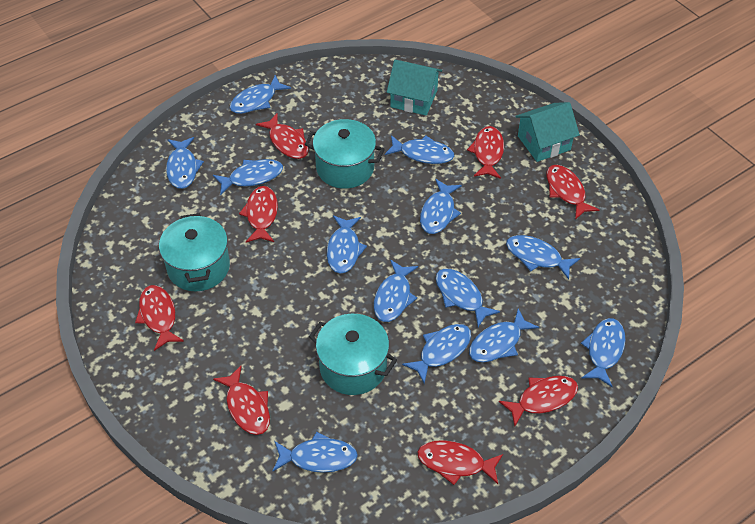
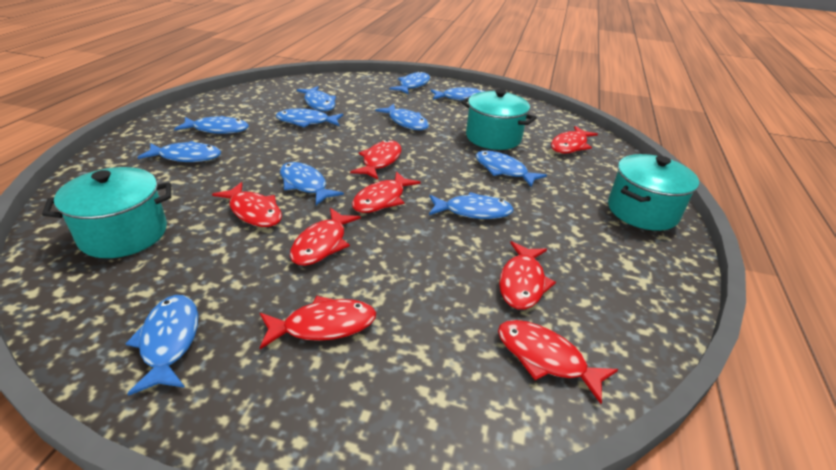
blue fish: [166,137,204,189] [213,159,283,195] [230,75,291,114] [273,431,358,473] [327,216,367,274] [374,260,418,322] [385,135,454,164] [402,324,471,384] [420,179,462,234] [436,269,500,327] [469,308,539,362] [506,235,580,280] [581,318,626,387] = 13 -> [125,295,198,396] [137,141,221,162] [174,116,249,134] [276,108,343,127] [280,162,344,205] [297,86,336,111] [375,104,429,130] [389,71,430,94] [429,192,514,219] [430,87,485,101] [476,151,547,187] = 11
turquoise house: [387,60,442,116] [515,102,580,162] = 2 -> none = 0

